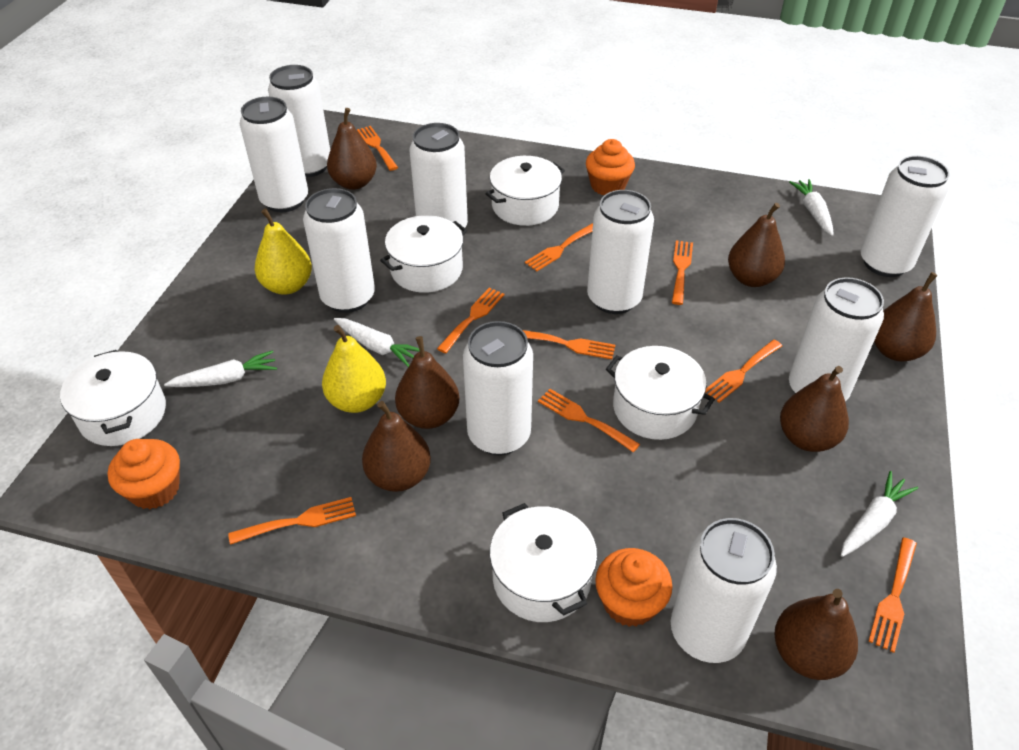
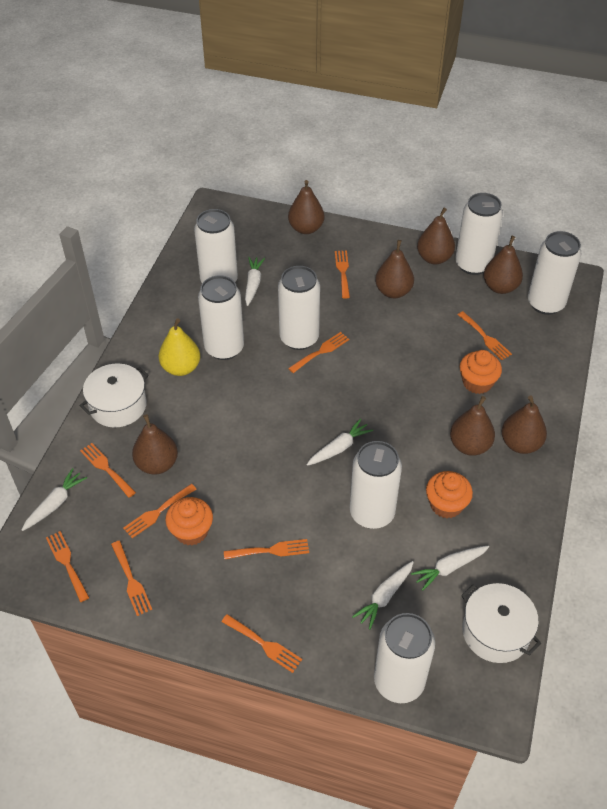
white can: [240,97,308,212] [268,65,330,177] [303,188,375,313] [409,123,468,232] [463,321,533,455] [587,190,654,314] [671,518,777,663] [789,277,884,401] [861,156,950,277] = 9 -> [194,209,238,283] [198,275,244,360] [278,266,320,350] [350,441,402,529] [374,613,435,703] [455,193,503,275] [528,231,582,315] = 7
white carrot: [164,350,277,387] [334,318,420,367] [789,179,834,236] [841,471,918,557] = 4 -> [22,468,87,531] [245,257,265,306] [306,419,373,466] [352,561,414,630] [411,546,489,591] = 5
white pot: [60,350,166,446] [380,215,467,293] [485,156,565,226] [489,503,597,622] [606,346,715,440] = 5 -> [80,363,149,428] [461,583,541,663] = 2
yellow pear: [255,208,312,295] [322,325,386,413] = 2 -> [159,318,200,376] = 1

